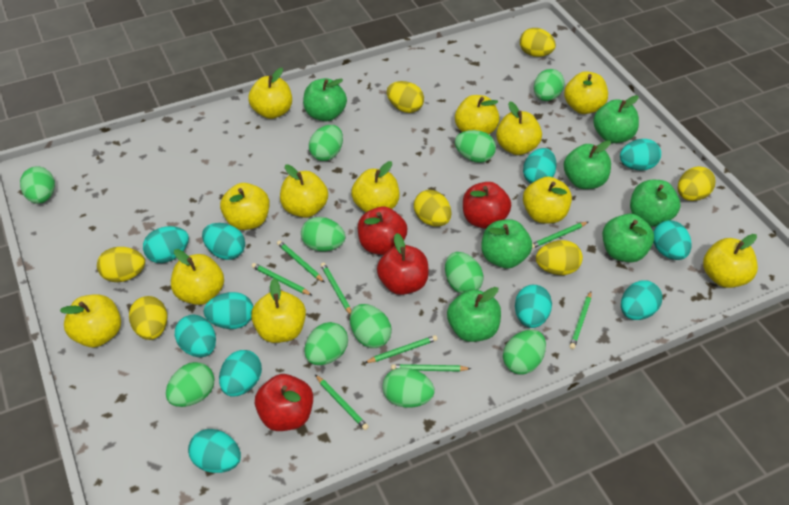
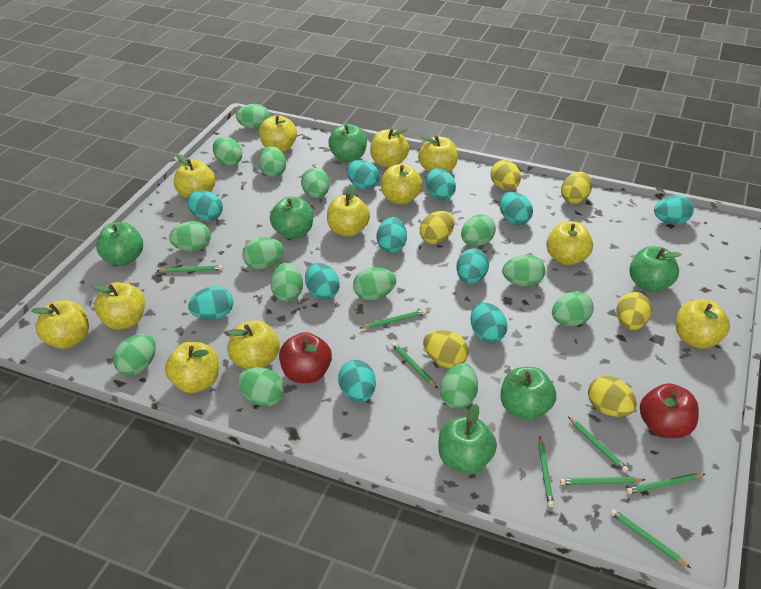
green apple: [303,78,347,121] [447,287,501,342] [481,219,532,269] [564,140,611,189] [593,95,639,143] [602,214,654,262] [630,180,680,227] = 7 -> [96,222,143,266] [270,197,313,239] [328,124,367,162] [438,404,497,474] [500,367,556,421] [629,246,682,292] = 6
green egg: [20,166,55,204] [166,362,214,407] [301,217,346,252] [305,322,348,365] [309,125,343,161] [350,304,392,348] [382,367,435,408] [445,252,483,294] [455,130,496,163] [503,330,546,374] [534,69,565,101] = 11 -> [113,334,156,376] [169,221,211,252] [213,137,242,166] [236,104,270,130] [238,367,284,407] [242,237,284,269] [259,146,286,177] [270,263,303,302] [301,168,330,198] [353,267,396,301] [440,363,478,409] [461,214,496,246] [502,255,545,287] [552,291,594,326] = 14
red apple: [255,374,313,431] [358,207,407,255] [377,233,429,295] [463,182,511,229] = 4 -> [279,332,332,383] [640,383,699,438] = 2
yellow egg: [97,247,145,282] [129,296,168,340] [387,81,424,113] [414,190,451,227] [520,28,556,57] [536,240,583,275] [678,166,716,201] = 7 -> [420,211,455,244] [423,330,468,368] [491,160,521,190] [561,172,592,204] [588,376,637,417] [616,292,652,330] = 6

